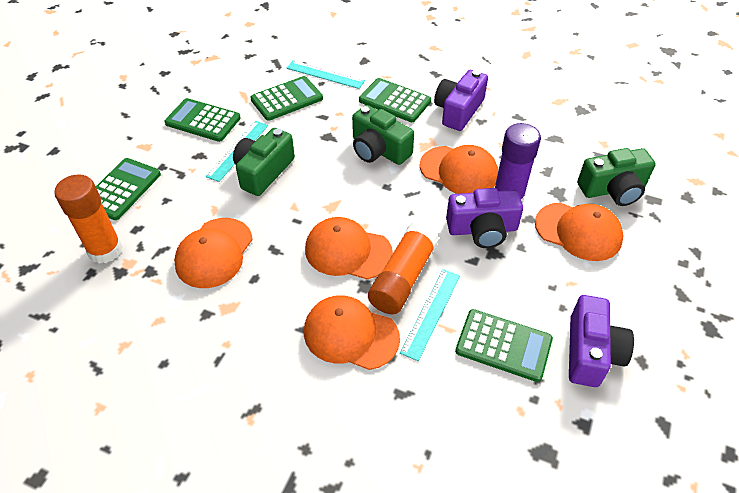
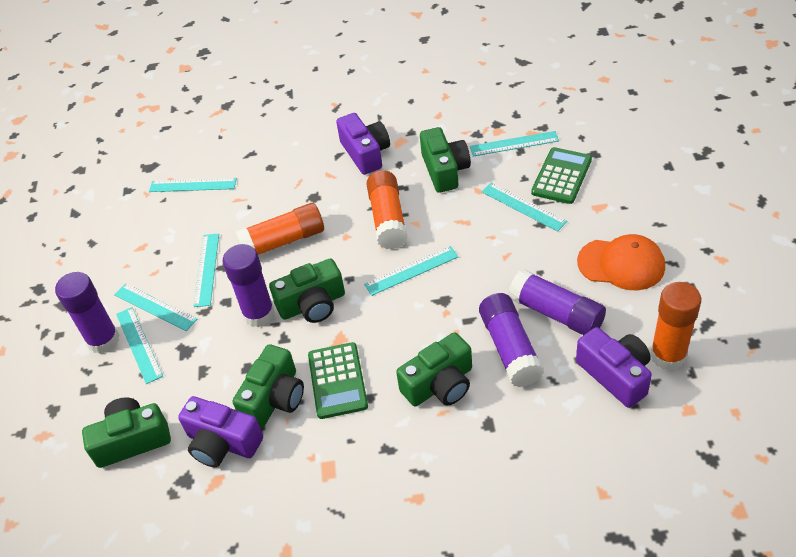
green calculator: [96,158,161,220] [165,98,241,142] [250,76,323,121] [359,78,431,122] [455,309,553,382] = 5 -> [308,342,368,419] [531,147,592,204] = 2
green camera: [233,128,295,196] [352,105,414,165] [577,148,656,206] = 3 -> [82,397,171,468] [233,344,304,428] [269,258,345,323] [396,332,472,406] [420,127,471,193] = 5
orange cap: [174,218,253,288] [304,295,400,370] [305,217,393,279] [420,145,498,194] [535,203,624,261] = 5 -> [577,234,665,290] = 1
orange glue stick: [54,174,122,264] [368,222,439,314] = 2 -> [235,203,324,255] [366,170,408,249] [650,282,701,371] = 3
purple glue stick: [495,123,541,204] = 1 -> [55,272,120,354] [222,244,275,327] [479,293,544,387] [508,269,606,335] = 4
turquoise ruler: [206,121,268,182] [287,60,365,89] [400,269,460,361] = 3 -> [114,283,197,331] [116,307,163,384] [149,178,237,192] [194,234,219,307] [364,246,458,296] [470,131,559,157] [482,183,567,232] = 7

